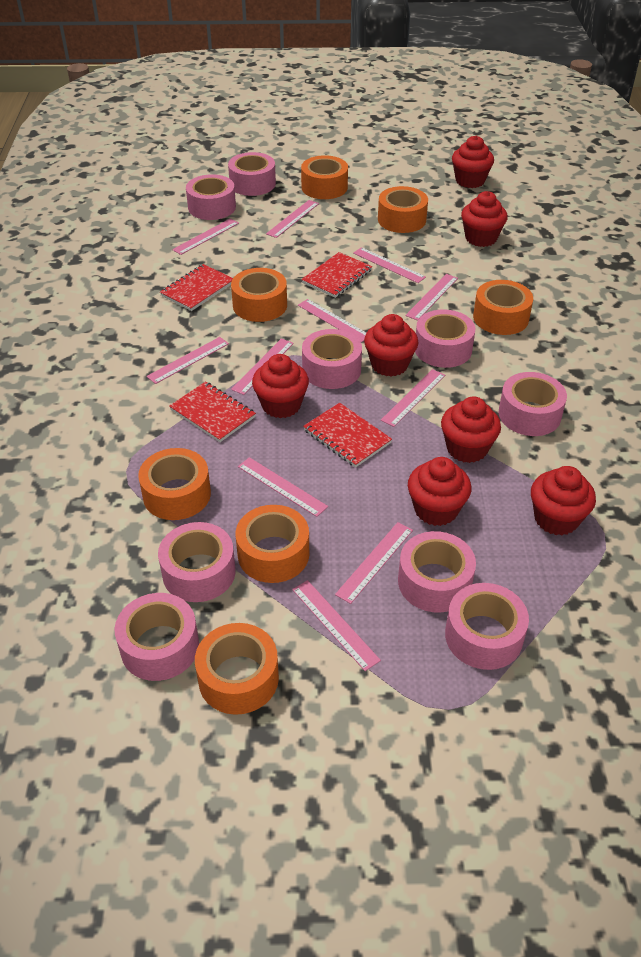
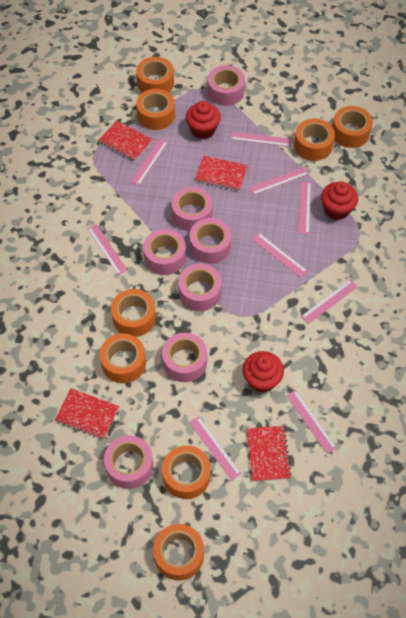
orange tape: [138,448,211,520] [195,623,279,715] [231,268,287,322] [236,505,309,583] [301,155,348,199] [378,186,428,233] [473,280,533,335] = 7 -> [100,333,146,383] [111,289,156,337] [136,57,174,93] [136,89,175,130] [153,524,204,580] [162,445,211,499] [294,119,335,161] [332,106,373,148] = 8
pink ruler: [146,337,229,384] [172,218,239,255] [231,338,294,395] [238,457,328,517] [266,200,319,238] [292,580,381,671] [298,299,366,343] [335,522,413,604] [353,247,426,283] [381,369,445,427] [405,274,458,321] = 11 -> [87,224,127,275] [130,139,168,186] [189,416,241,480] [230,132,291,147] [249,167,309,195] [252,233,307,278] [286,390,337,454] [298,182,311,234] [301,280,357,324] = 9
pink tape: [115,593,199,681] [158,522,236,602] [186,174,236,220] [228,152,276,196] [302,329,362,389] [398,531,476,613] [415,309,475,368] [445,583,529,670] [498,372,567,436] = 9 -> [104,435,153,489] [143,229,186,275] [162,333,207,382] [172,187,213,231] [178,264,222,311] [190,218,232,264] [208,65,245,106] = 7
red cupcake: [252,354,309,418] [364,314,419,376] [408,457,471,526] [441,396,501,463] [452,136,494,188] [461,191,508,247] [531,466,596,536] = 7 -> [186,101,221,139] [242,351,284,393] [321,182,358,220] = 3

